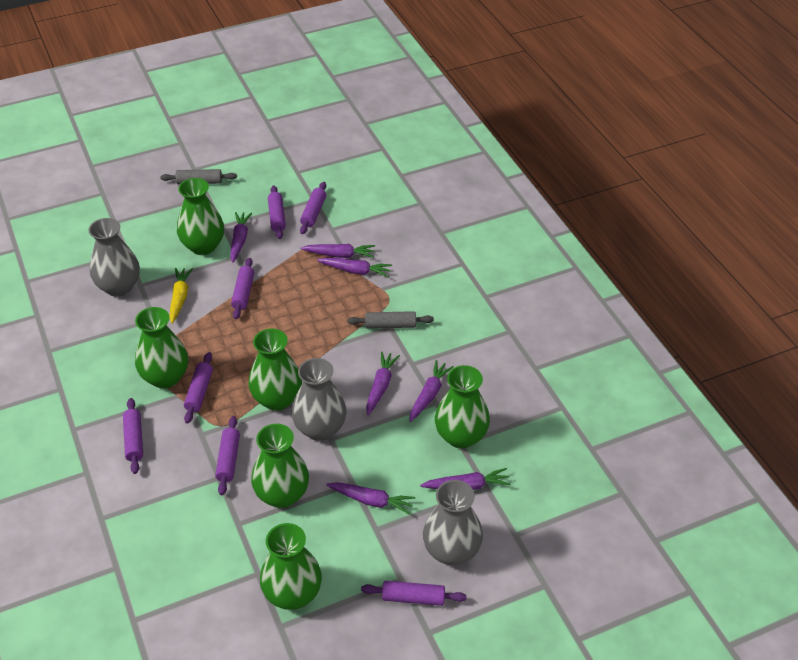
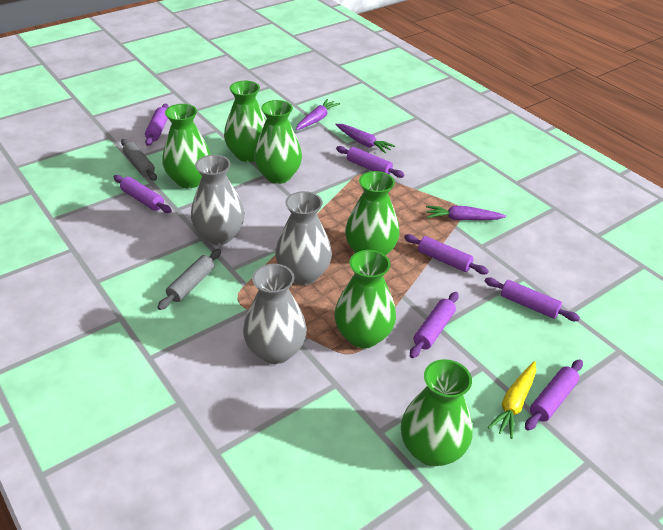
purple carrot: [230,212,252,263] [300,244,375,258] [317,258,392,277] [326,482,415,515] [366,351,400,415] [409,360,454,422] [420,468,511,490] = 7 -> [296,99,340,130] [335,124,395,154] [426,205,506,220] = 3

